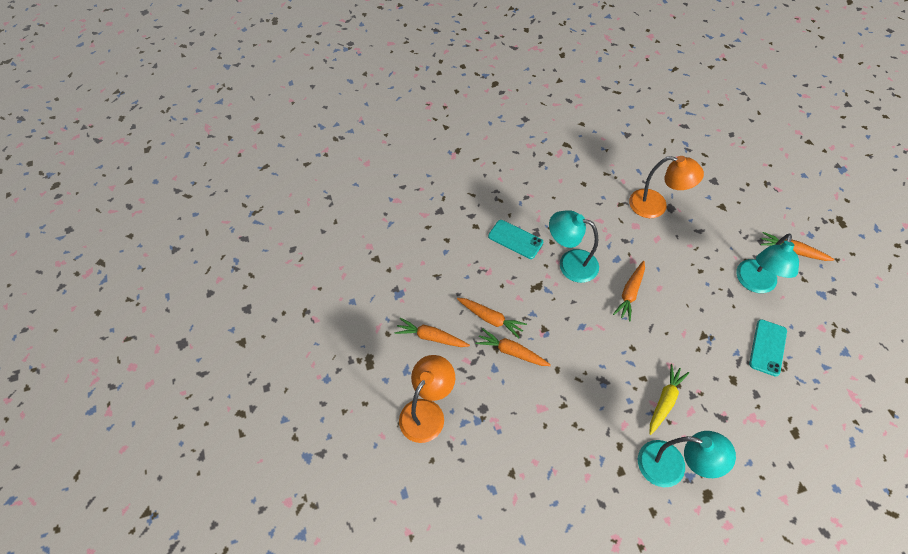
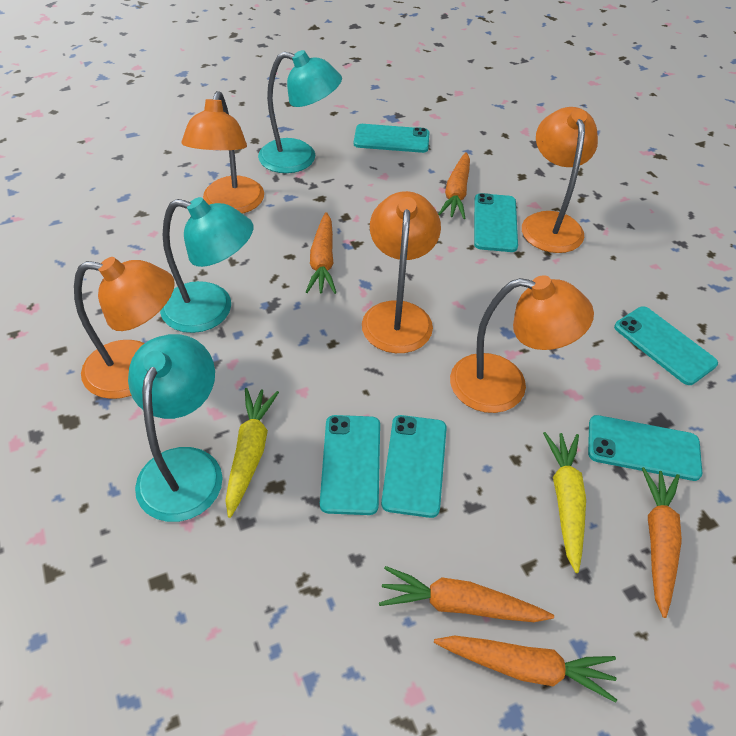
orange lamp: [399,355,455,443] [629,156,704,218] = 2 -> [74,257,175,399] [182,91,264,214] [362,191,441,353] [450,275,594,413] [522,107,598,253] = 5
turquoise phone: [488,220,543,259] [749,319,787,376] = 2 -> [320,415,380,515] [354,124,430,153] [381,415,447,518] [474,193,518,252] [588,415,702,481] [614,307,718,385] = 6
yellow carrot: [650,364,689,435] = 1 -> [225,388,279,518] [543,432,586,573] = 2

